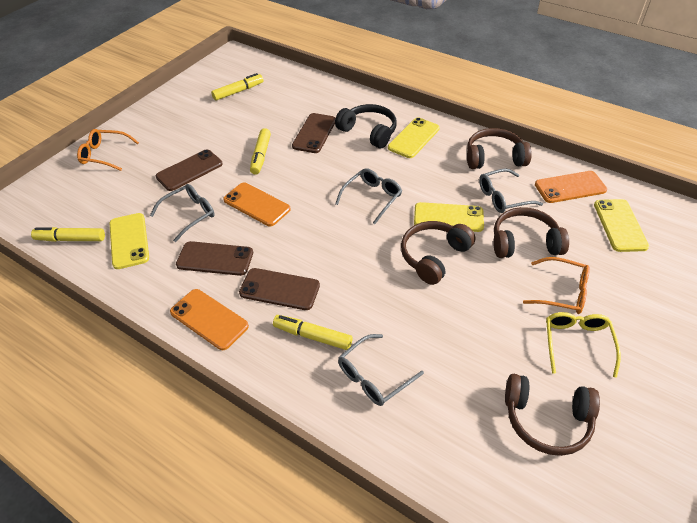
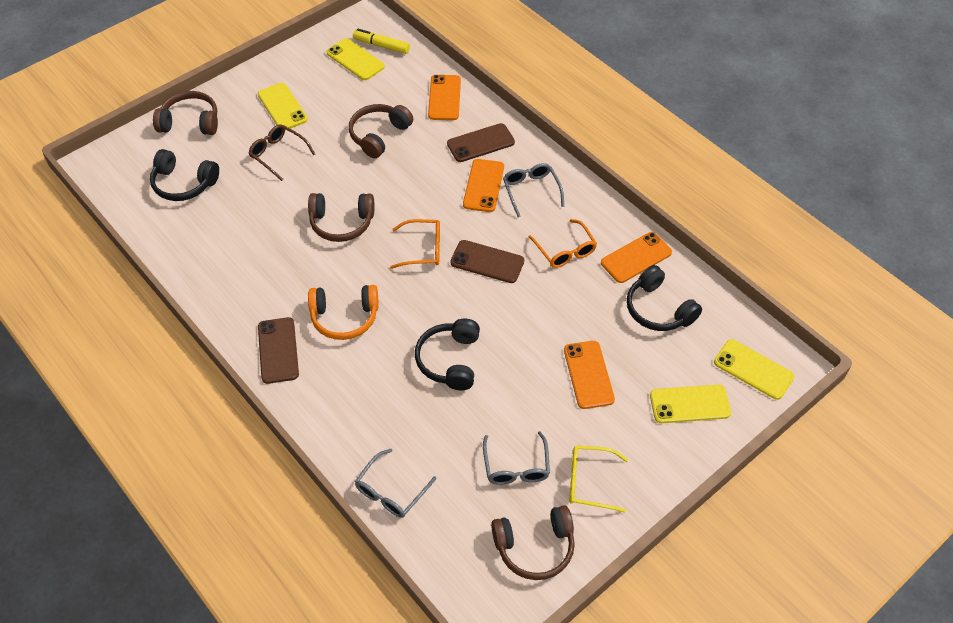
black headphones: [335,104,397,148] = 1 -> [150,149,219,201] [415,319,480,390] [627,265,702,331] = 3
brown glasses: none = 0 -> [248,124,315,181] = 1
brown phone: [156,149,223,191] [176,241,253,276] [239,268,320,310] [292,113,336,153] = 4 -> [258,317,299,384] [447,123,515,162] [450,240,524,283] = 3
grey glasses: [150,184,215,242] [335,168,402,224] [338,334,424,406] [479,169,543,213] = 4 -> [355,449,437,518] [483,431,550,485] [503,163,564,217] = 3
orange headphones: none = 0 -> [308,285,379,340] = 1
orange phone: [170,289,249,350] [223,183,290,226] [535,171,607,203] = 3 -> [428,75,461,120] [463,159,504,212] [564,341,615,409] [601,232,672,283] = 4
yellow marker: [31,227,105,242] [211,73,263,101] [250,128,271,175] [273,315,353,350] = 4 -> [353,29,410,54] = 1

